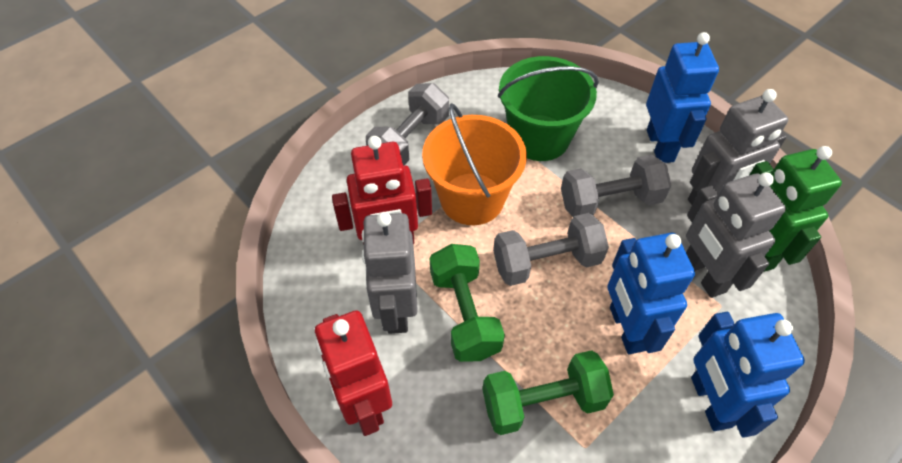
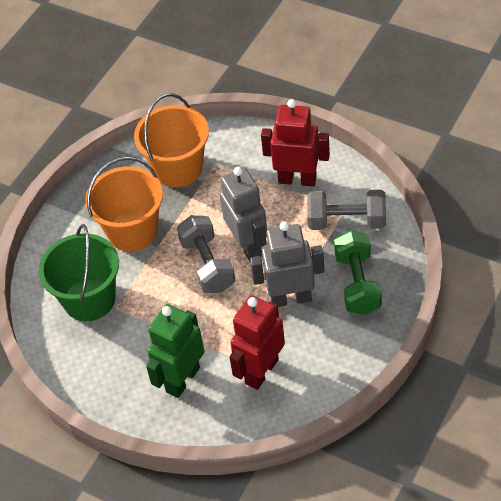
blue robot: [607,233,695,354] [646,32,719,163] [691,312,805,438] = 3 -> none = 0
green dumbbell: [430,244,505,362] [482,350,614,435] = 2 -> [334,230,382,315] = 1
grey dumbbell: [366,83,449,165] [493,213,609,286] [561,154,671,217] = 3 -> [177,215,235,293] [307,190,386,230] = 2
grey robot: [362,212,418,334] [686,172,786,298] [688,89,788,205] = 3 -> [220,167,267,261] [250,221,324,307] = 2
orange bucket: [422,103,527,225] = 1 -> [85,157,163,251] [134,94,209,188] = 2

